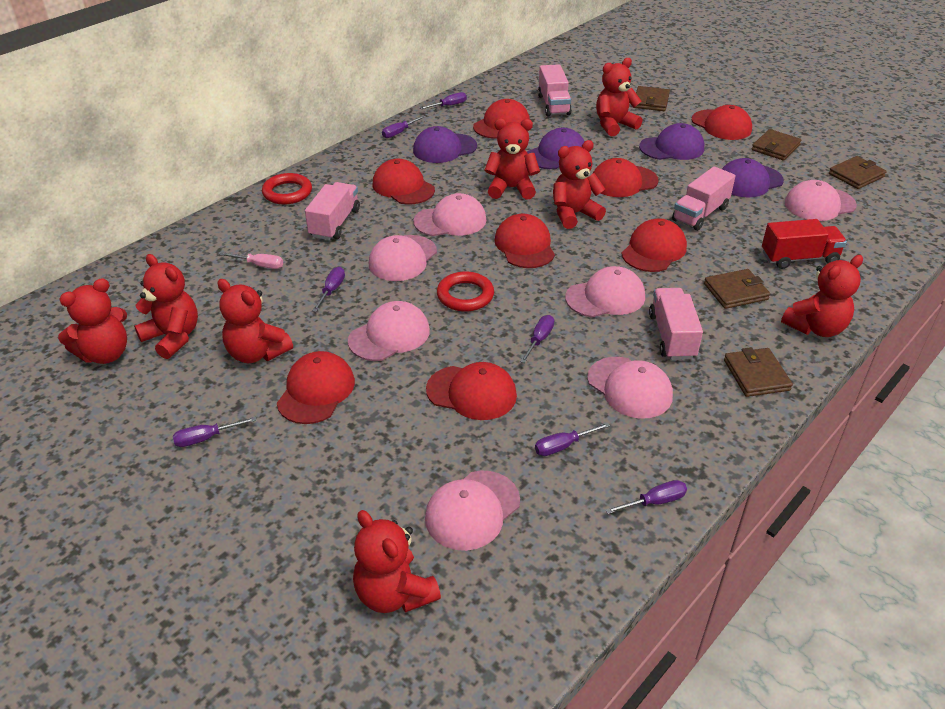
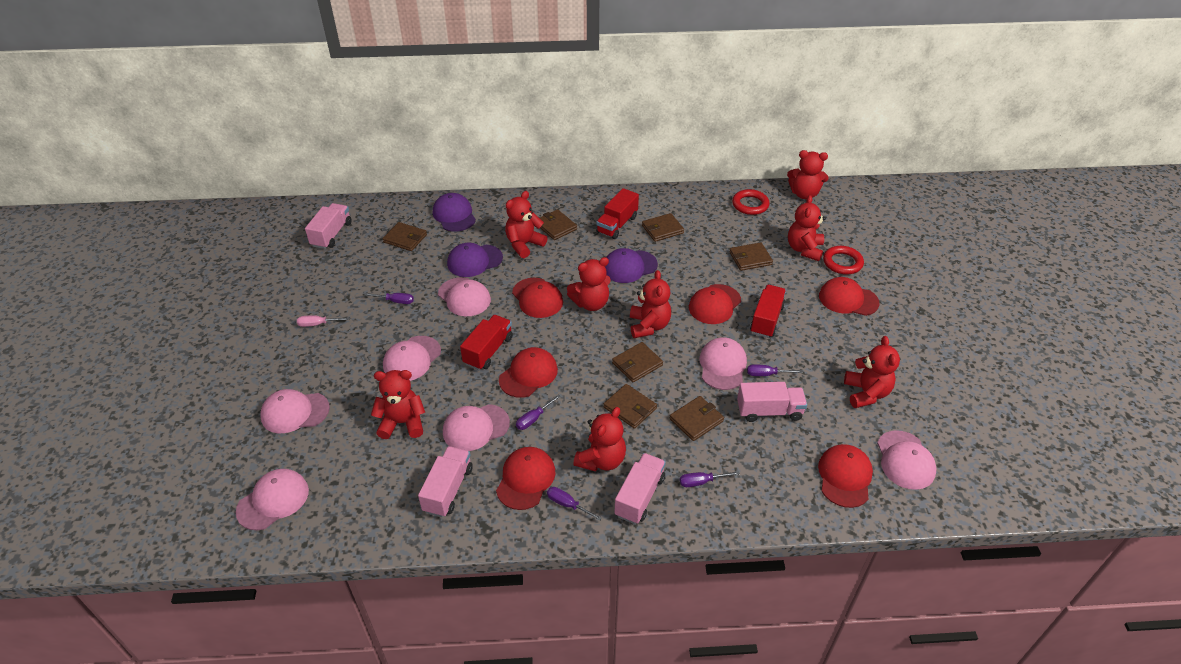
brown wallet: [634,86,670,111] [704,269,770,309] [724,347,793,397] [752,129,801,161] [829,156,886,189] = 5 -> [383,222,427,251] [540,209,577,240] [604,384,657,429] [612,342,663,382] [642,213,684,242] [670,396,724,441] [729,242,773,271] = 7
purple cap: [413,126,477,163] [527,128,585,169] [639,123,704,160] [722,158,784,197] = 4 -> [433,193,476,232] [447,243,503,277] [605,248,658,283] = 3
purple screwdriver: [173,417,257,447] [312,267,345,312] [382,116,425,138] [420,92,467,109] [520,315,554,363] [535,422,610,456] [605,480,687,514] = 7 -> [364,293,414,304] [516,394,561,430] [547,487,602,521] [680,471,740,487] [747,364,802,376] = 5
red cap: [277,351,355,424] [373,159,435,205] [426,362,517,420] [473,99,530,139] [494,214,555,268] [593,158,658,197] [621,218,687,272] [692,105,752,140] = 8 -> [496,447,555,510] [499,347,558,398] [512,278,563,318] [689,284,741,324] [818,444,873,508] [819,277,880,316] = 6
red truck: [762,219,847,269] = 1 -> [460,315,513,370] [596,188,639,239] [750,285,786,338] = 3

